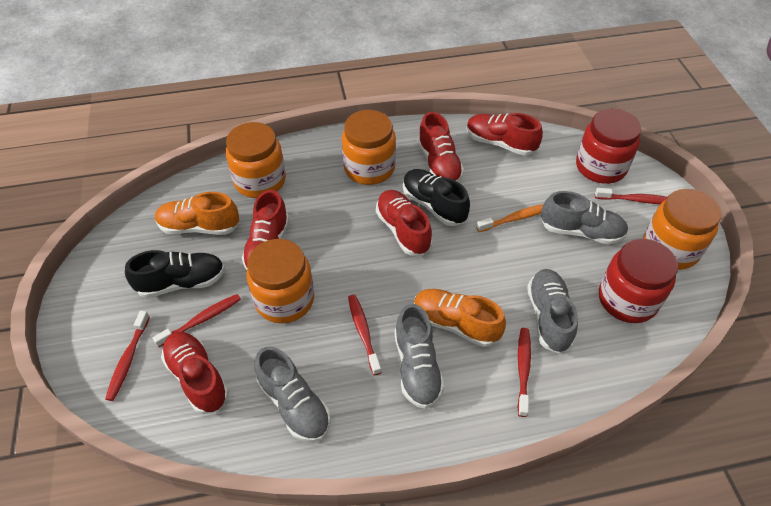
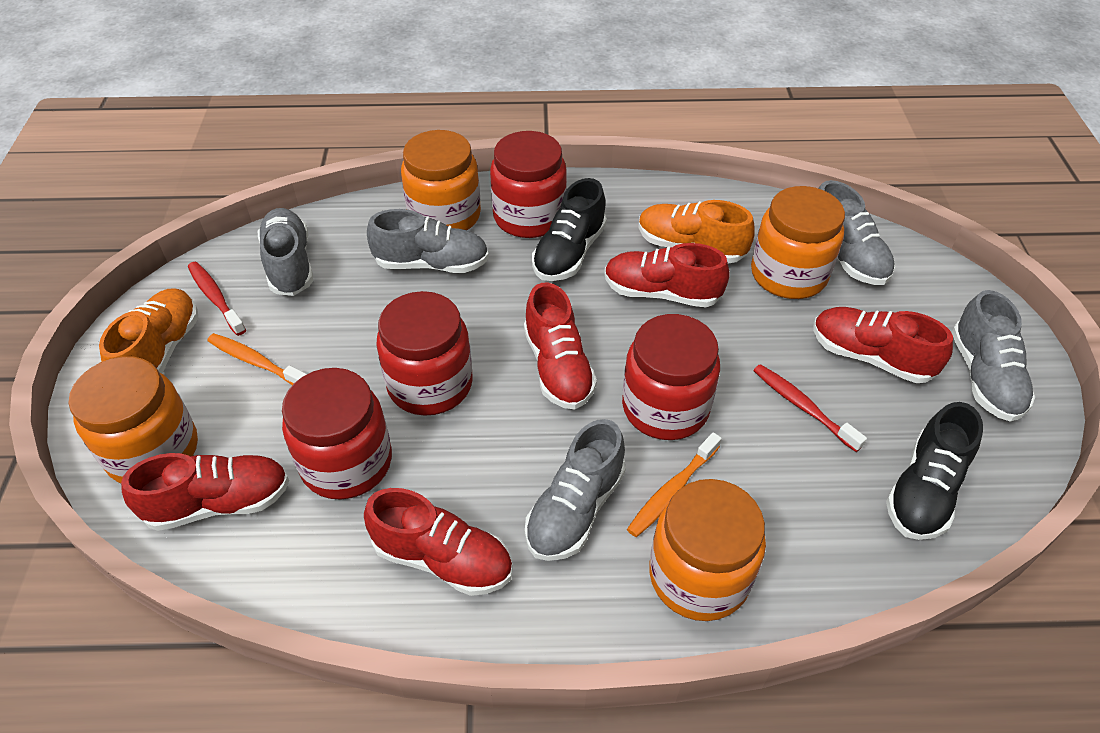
grey shoe: [255,347,330,442] [394,304,444,409] [527,269,578,353] [541,191,628,245] = 4 -> [258,208,313,296] [367,209,489,273] [525,419,626,561] [818,180,895,285] [952,290,1035,422] = 5
orange toothbrush: [476,204,544,232] = 1 -> [207,333,307,385] [627,432,722,537] = 2
red jar: [576,109,641,184] [599,239,678,323] = 2 -> [282,368,392,500] [376,291,473,416] [490,131,567,238] [622,314,720,440] = 4
red toothbrush: [105,311,150,401] [153,294,241,347] [348,295,381,375] [517,328,531,417] [595,188,667,204] = 5 -> [188,262,246,336] [753,364,867,452] = 2

